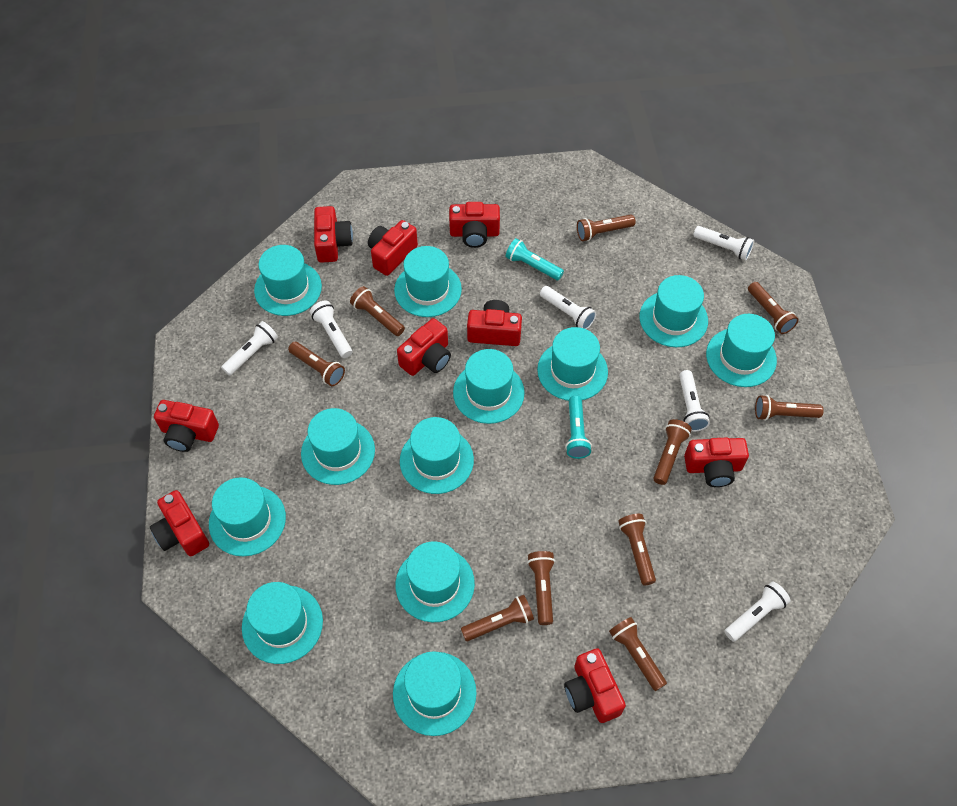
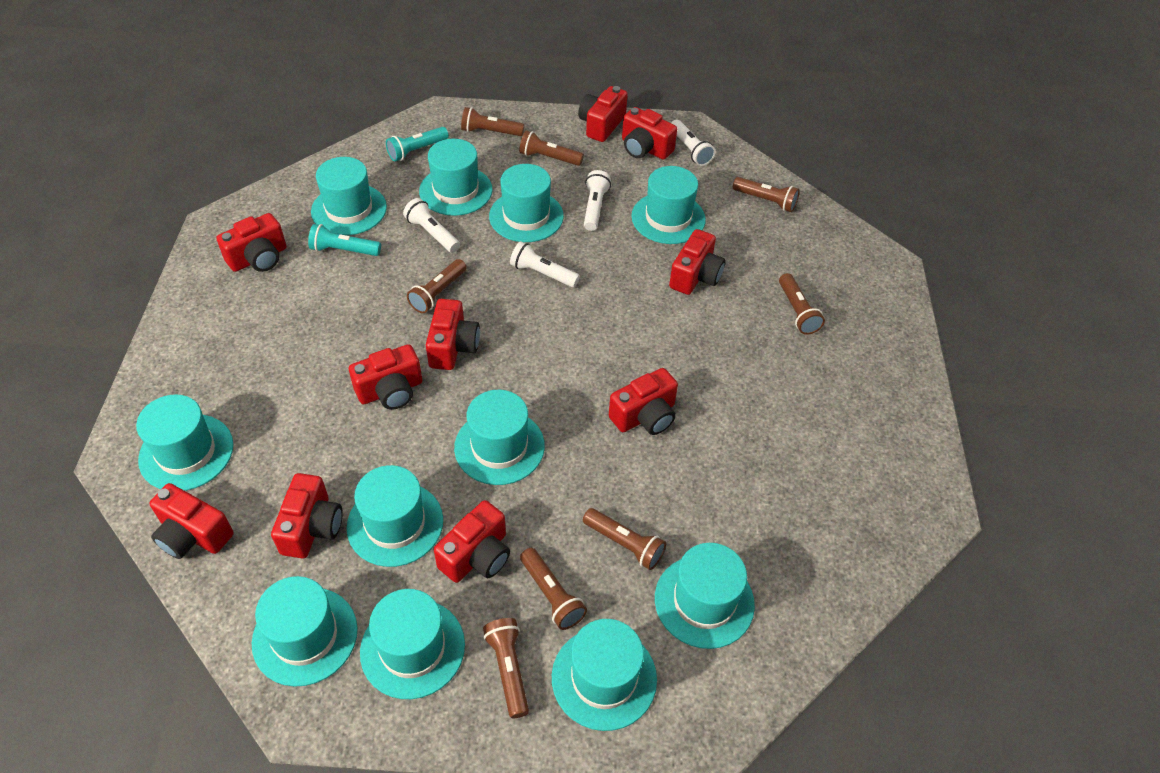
brown flashlight: [288,342,345,386] [350,286,405,336] [461,595,534,641] [527,551,555,625] [577,214,636,241] [609,617,667,691] [618,514,656,586] [653,419,692,485] [748,282,799,334] [755,395,824,421] = 10 -> [407,259,467,313] [461,107,524,136] [483,618,529,718] [519,130,584,166] [520,548,587,630] [583,508,666,570] [733,177,800,212] [779,273,825,335] = 8
red camera: [150,490,209,556] [154,400,219,452] [314,206,353,263] [368,220,418,276] [397,318,451,376] [449,202,500,248] [467,300,522,346] [564,648,626,723] [684,438,749,487] = 9 -> [149,483,234,559] [216,213,286,272] [271,473,343,559] [349,344,422,410] [426,299,480,370] [434,500,510,583] [578,86,628,142] [609,368,678,435] [622,107,677,160] [669,229,726,295] = 10
turquoise hat: [209,477,286,556] [242,582,323,664] [254,245,322,316] [301,408,375,485] [393,651,477,736] [394,246,462,317] [396,541,475,622] [400,417,474,494] [453,349,525,424] [537,327,608,401] [639,275,708,347] [706,314,777,387] = 12 -> [136,394,233,491] [252,576,358,687] [311,157,387,235] [347,465,443,567] [360,589,465,699] [419,139,493,216] [454,390,545,485] [489,164,564,242] [552,619,657,731] [631,166,706,244] [655,543,755,649] = 11
white flashlight: [221,321,278,376] [310,300,352,358] [540,286,596,330] [679,370,710,432] [693,226,754,260] [724,581,791,642] = 6 -> [403,198,460,253] [510,241,580,287] [584,170,611,231] [671,120,715,166] = 4

